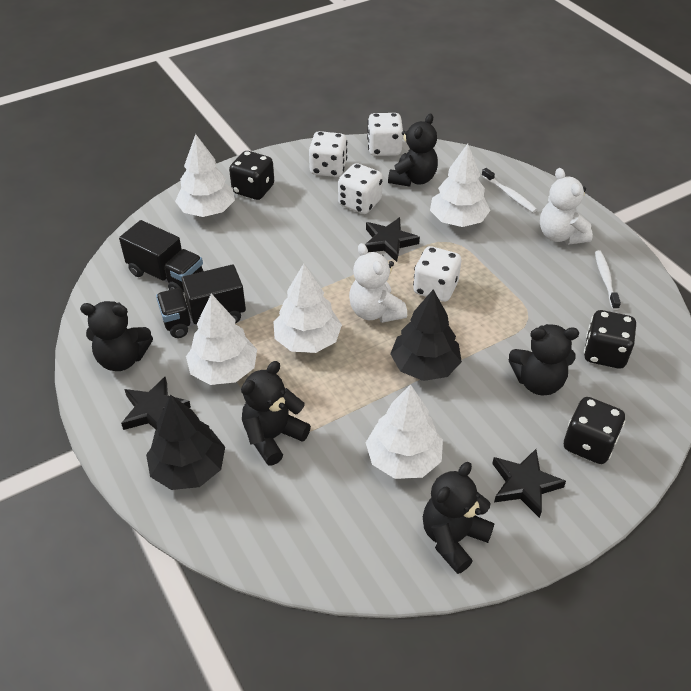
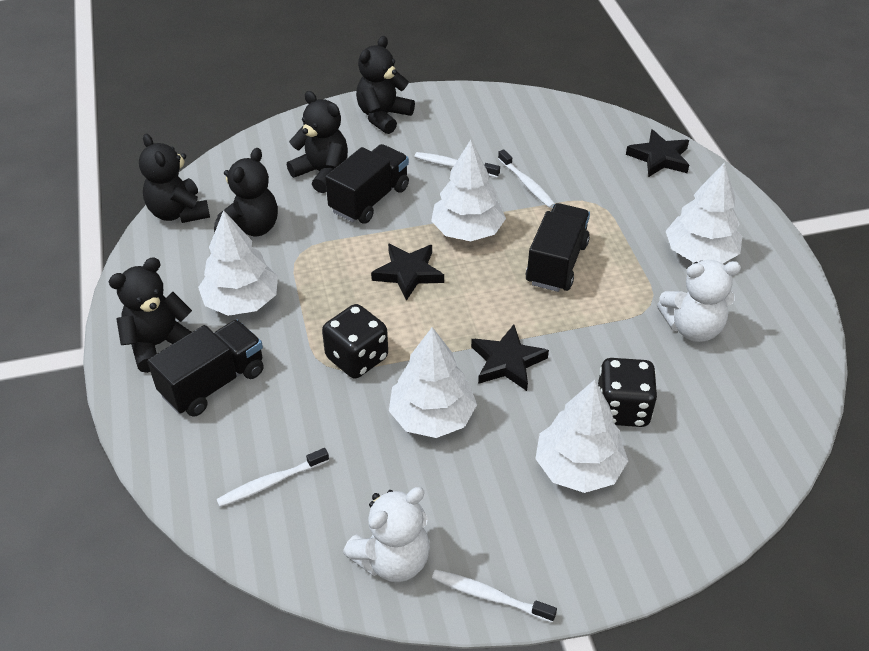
black dice: [229,151,274,200] [564,397,625,464] [584,310,636,369] = 3 -> [322,304,388,378] [598,358,657,427] = 2
black tree: [146,395,225,490] [390,289,462,381] = 2 -> none = 0
black truck: [119,220,203,293] [156,264,246,338] = 2 -> [147,320,264,417] [325,144,409,224] [526,203,590,292] = 3
white dice: [309,131,347,177] [338,163,383,214] [367,113,403,156] [413,246,461,302] = 4 -> none = 0
white toothbrush: [481,168,537,213] [595,250,621,310] = 2 -> [216,448,329,507] [414,152,500,178] [432,570,557,623] [498,149,555,208] = 4

